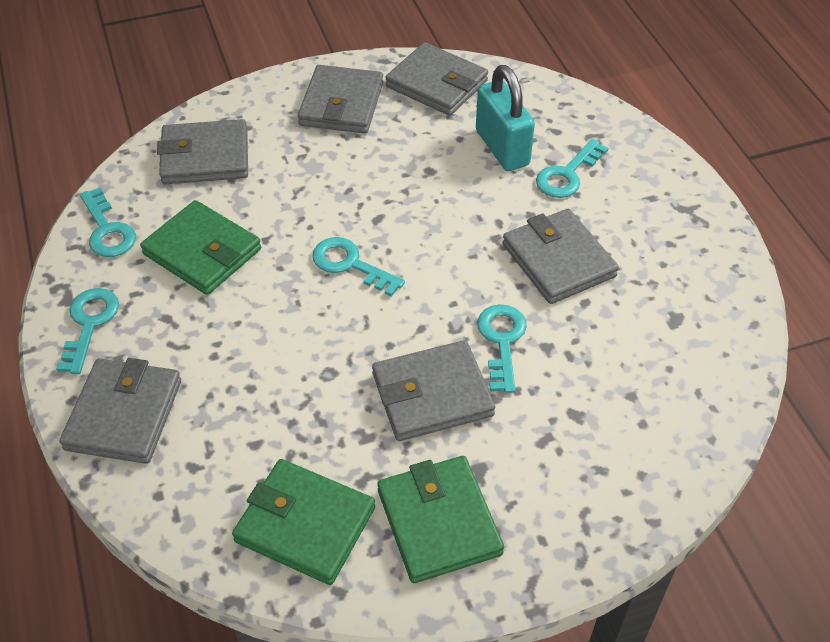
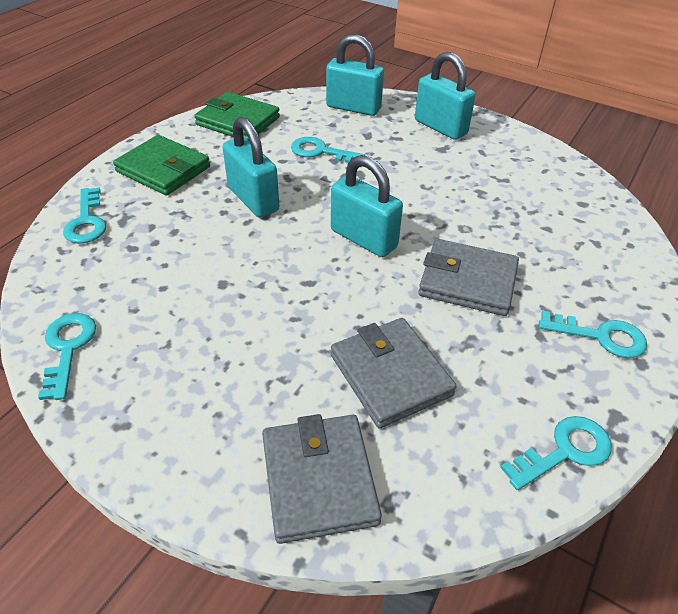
green wallet: [140,200,261,295] [232,459,375,585] [377,456,504,583] = 3 -> [113,135,210,196] [194,92,280,140] = 2
grey wallet: [60,358,181,464] [157,119,248,184] [298,65,383,134] [372,340,495,441] [386,42,488,116] [503,209,619,304] = 6 -> [262,414,382,544] [331,318,457,429] [418,239,519,316] = 3
turquoise padlock: [476,65,535,171] = 1 -> [222,117,279,217] [326,34,384,116] [331,155,403,257] [415,52,476,140] = 4

